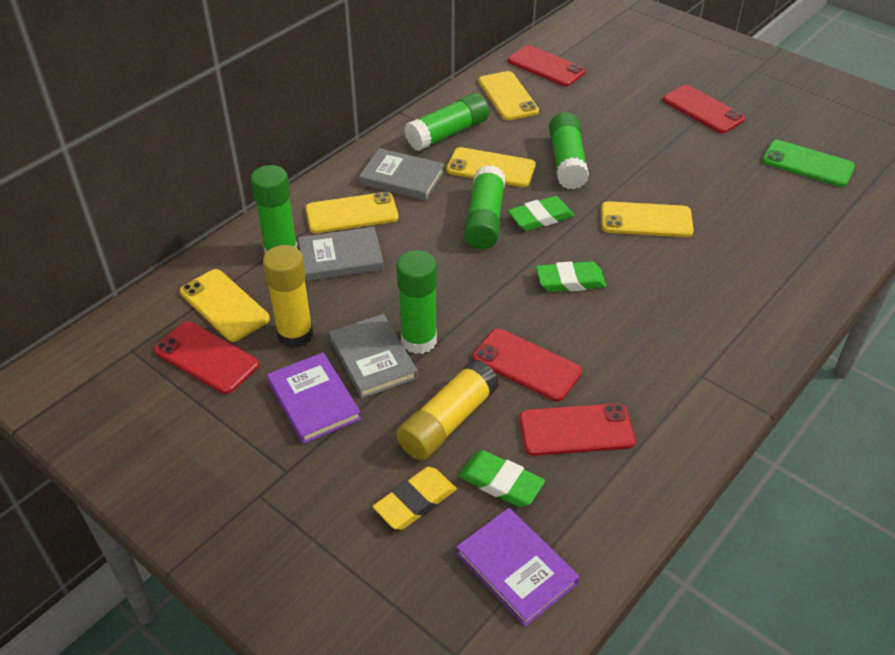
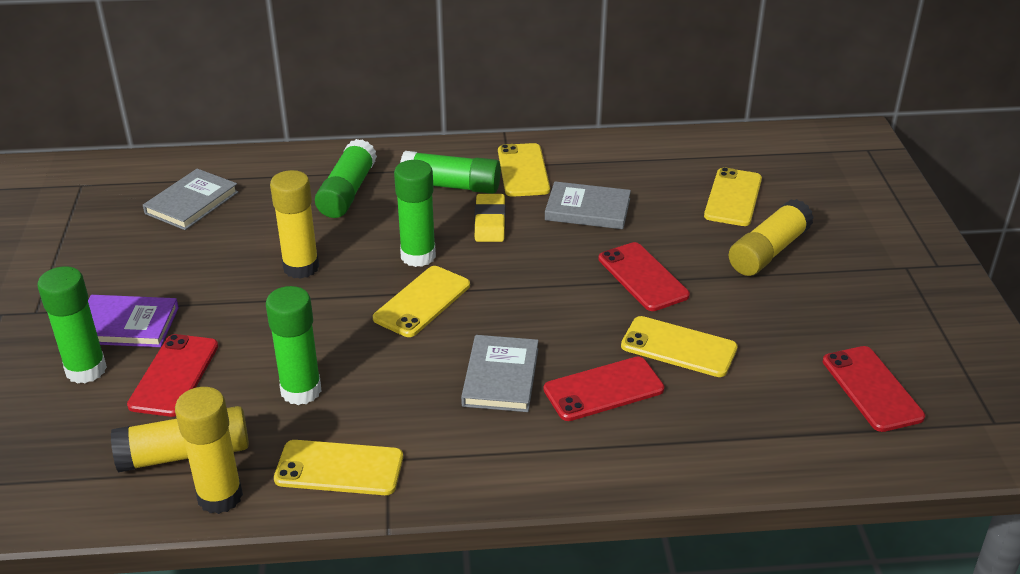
green eraser: [458,450,545,507] [508,196,574,231] [536,261,606,292] = 3 -> none = 0
green phone: [762,140,855,187] = 1 -> none = 0
purple book: [267,352,361,444] [456,508,579,627] = 2 -> [88,295,179,347] = 1
red phone: [154,322,259,394] [473,328,582,401] [508,45,586,86] [519,403,635,456] [663,85,745,133] = 5 -> [127,334,218,417] [544,357,664,421] [598,242,690,311] [823,346,925,432] = 4
yellow glue stick: [263,245,313,348] [396,359,499,460] = 2 -> [111,406,249,472] [175,387,243,514] [270,170,319,279] [729,199,814,276] = 4

